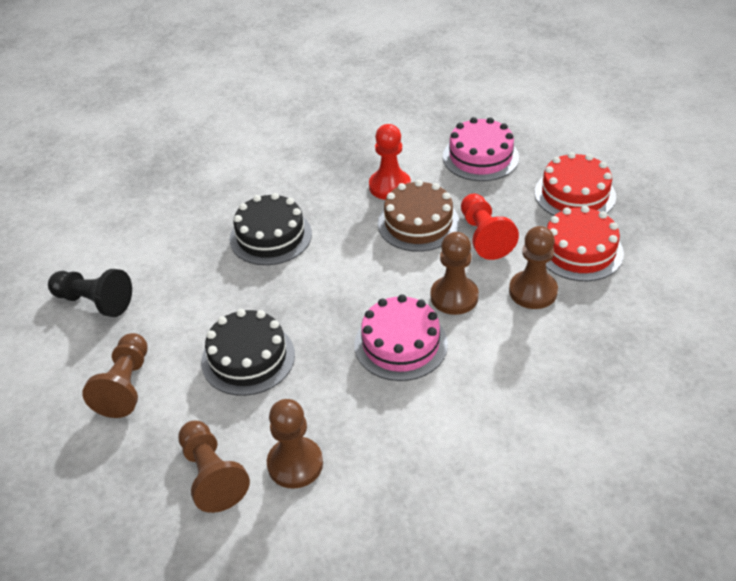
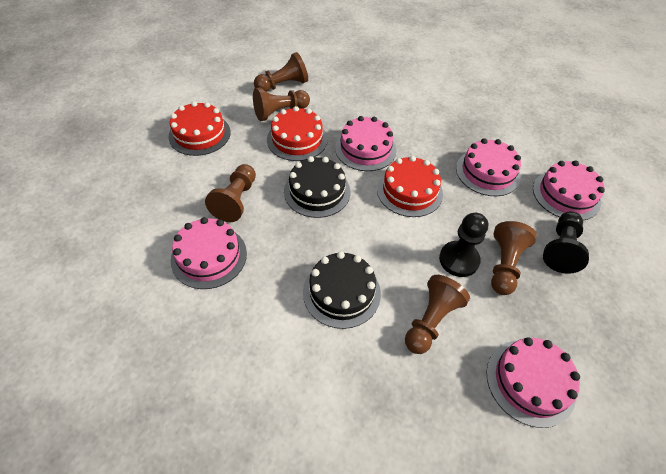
black pawn: [48,269,132,317] = 1 -> [439,213,488,277] [543,211,589,274] = 2
brown cake: [378,180,460,252] = 1 -> none = 0
pink cake: [354,294,448,381] [443,117,519,181] = 2 -> [171,217,247,289] [335,116,396,171] [456,138,521,196] [486,337,580,428] [533,160,605,221] = 5
red cake: [535,152,616,216] [546,206,624,281] = 2 -> [169,101,231,156] [267,106,328,161] [377,156,443,217] = 3
red pawn: [369,124,411,200] [461,193,519,260] = 2 -> none = 0

